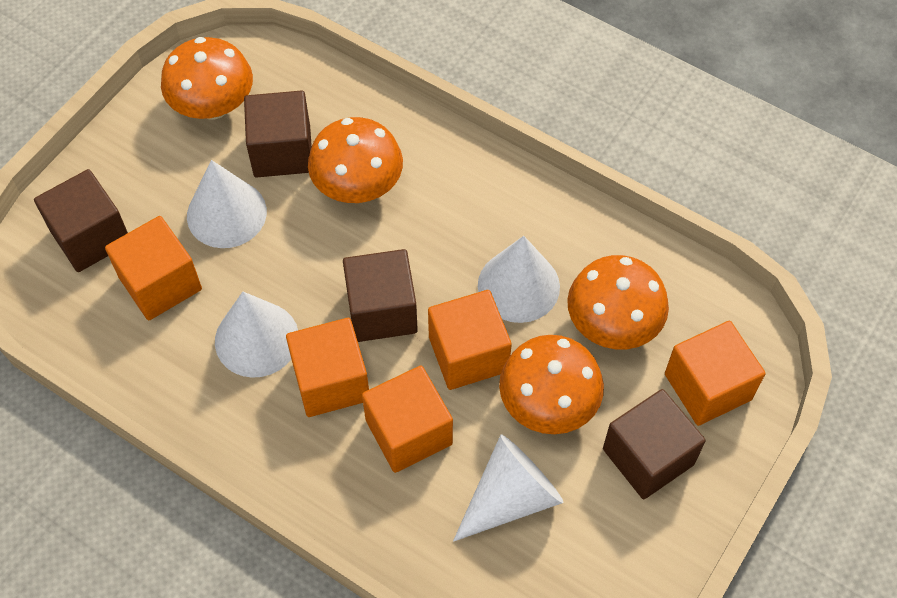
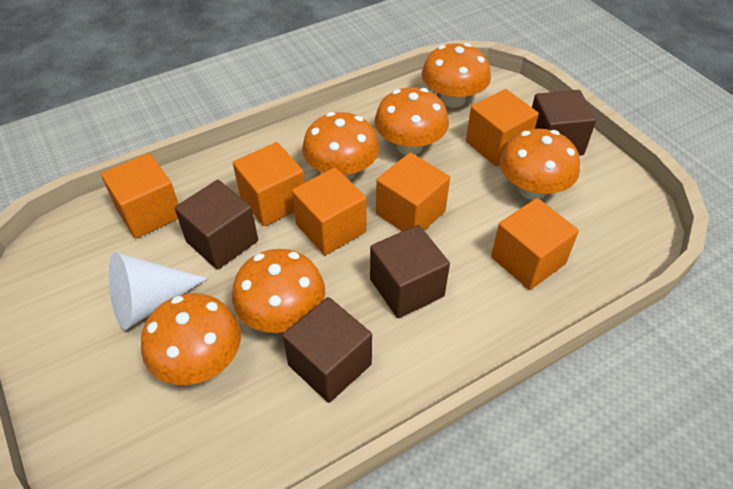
orange cube: [105,216,202,320] [286,318,369,417] [362,366,453,473] [428,290,512,390] [665,321,766,426] = 5 -> [101,153,178,238] [233,142,305,226] [292,168,366,255] [376,153,450,231] [466,89,539,166] [491,198,579,290] = 6
orange mushroom: [161,37,253,120] [308,117,403,203] [499,335,604,434] [567,255,669,349] = 4 -> [141,293,241,385] [232,249,325,333] [302,112,379,180] [374,87,449,155] [422,43,491,108] [500,129,580,200] = 6
white cone: [187,160,267,248] [215,292,298,378] [453,434,563,542] [478,236,560,323] = 4 -> [109,252,208,330] = 1

